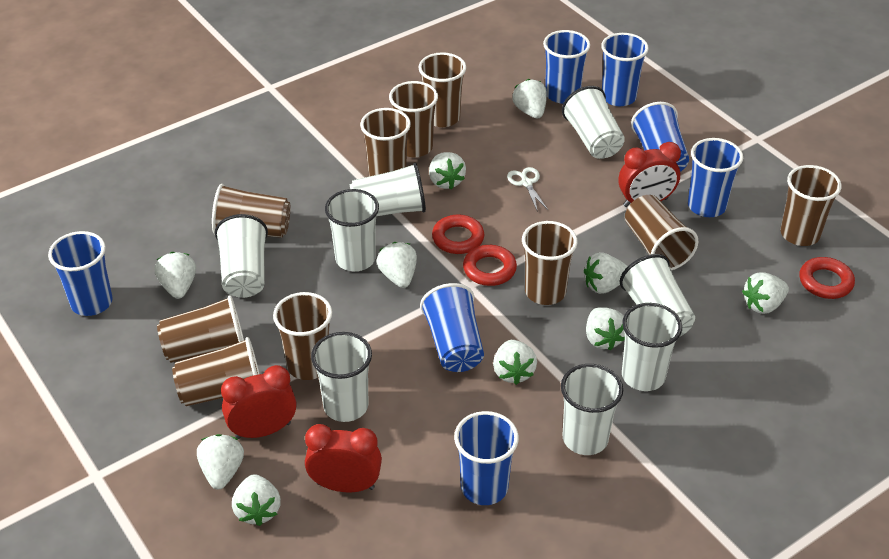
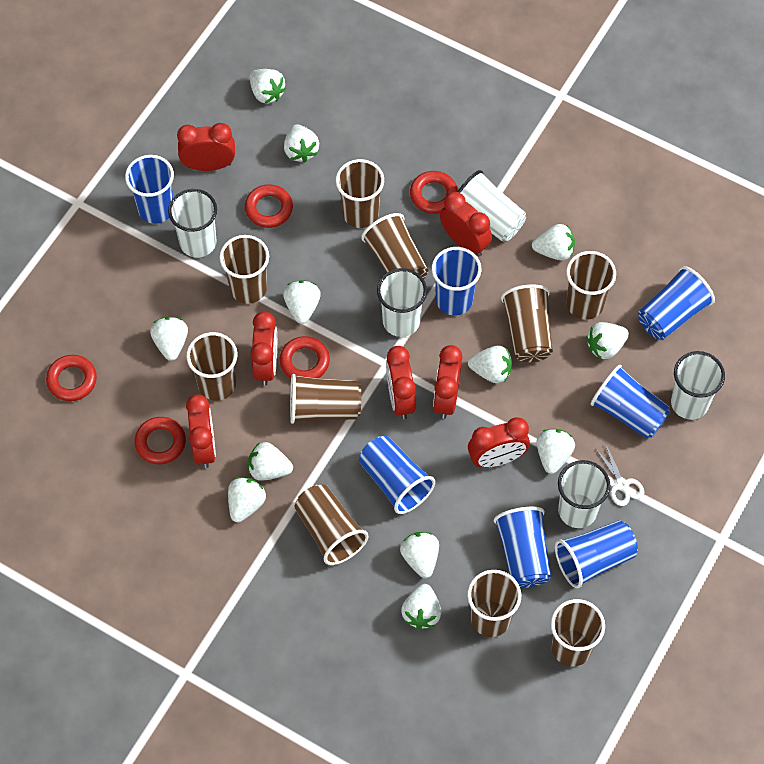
red clock: [221,365,296,439] [305,424,382,492] [619,142,681,207] = 3 -> [177,123,235,171] [186,394,216,468] [250,311,277,385] [386,346,416,419] [433,345,462,419] [440,192,492,257] [468,417,530,468] = 7
red ring: [432,214,484,254] [463,245,517,286] [799,257,855,299] = 3 -> [46,355,97,401] [134,417,186,464] [245,184,293,228] [280,336,330,379] [410,171,458,214] = 5
white cup: [215,214,268,298] [311,332,372,422] [325,189,379,271] [350,163,426,216] [561,364,623,455] [562,86,625,159] [620,254,695,336] [622,303,682,391] = 8 -> [168,189,217,258] [377,268,427,337] [457,170,526,242] [558,460,610,528] [671,351,725,420] = 5
white strawberry: [154,252,196,299] [197,434,244,489] [232,474,281,526] [377,242,417,288] [429,152,466,189] [493,340,537,385] [512,79,547,119] [584,253,628,294] [586,307,625,350] [742,272,789,314] = 10 -> [150,317,188,361] [228,477,266,522] [248,442,293,481] [250,69,286,104] [283,280,321,324] [284,124,319,163] [400,532,439,578] [401,584,441,629] [468,346,512,383] [532,224,575,261] [536,429,575,474] [586,322,629,360] = 12

